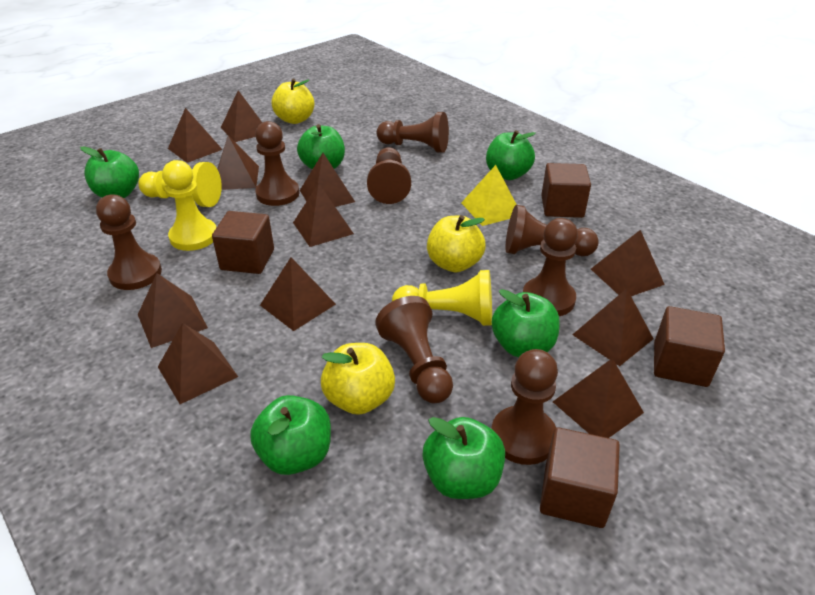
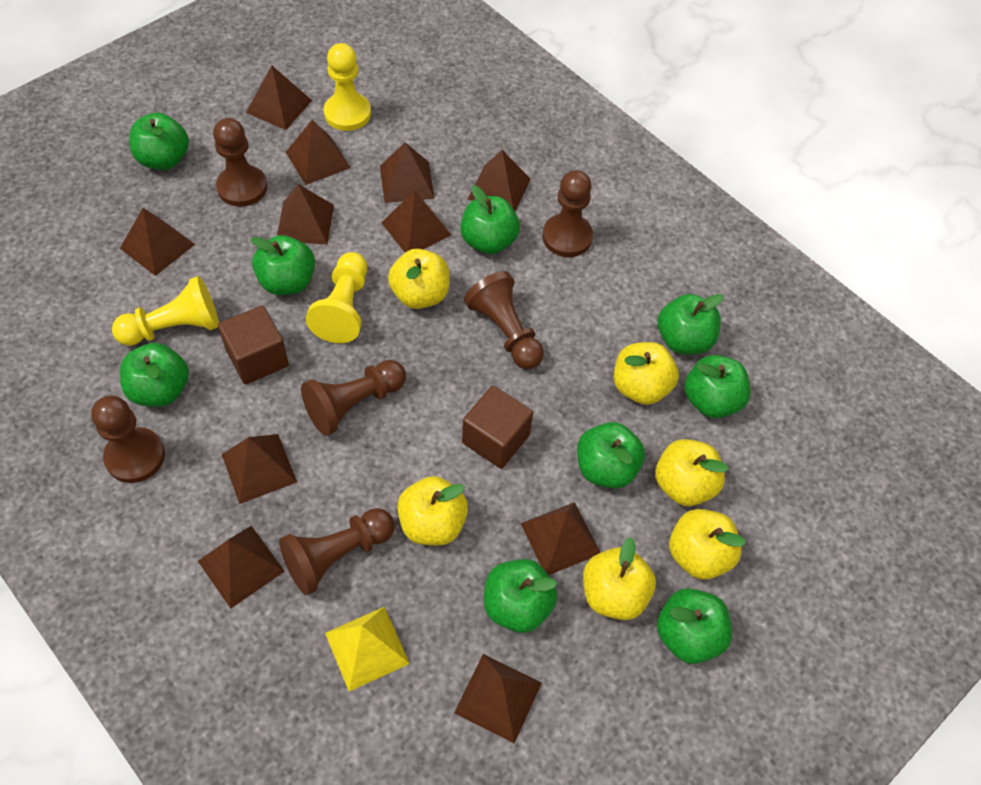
brown cube: [212,211,274,274] [540,427,620,528] [541,163,591,218] [654,306,725,387] = 4 -> [218,306,289,385] [462,386,533,469] = 2
brown pawn: [96,195,162,290] [255,121,299,206] [367,147,411,204] [375,296,453,403] [377,112,449,152] [491,349,558,465] [505,205,599,256] [523,218,578,316] = 8 -> [91,396,165,483] [213,118,267,207] [279,508,394,595] [301,360,406,436] [464,271,544,369] [542,170,593,257] = 6
green apple: [80,146,139,198] [250,395,331,475] [297,124,345,169] [422,417,505,499] [486,130,536,180] [492,289,560,357] = 6 -> [120,343,189,407] [129,113,189,170] [251,235,315,295] [460,185,520,254] [484,559,557,633] [577,422,645,489] [657,588,732,664] [658,294,724,354] [685,355,751,418] = 9
yellow apple: [271,79,315,124] [321,343,395,415] [427,215,486,273] = 3 -> [388,249,450,309] [397,476,468,546] [583,537,656,620] [614,342,679,405] [655,439,728,506] [669,509,746,580] = 6

